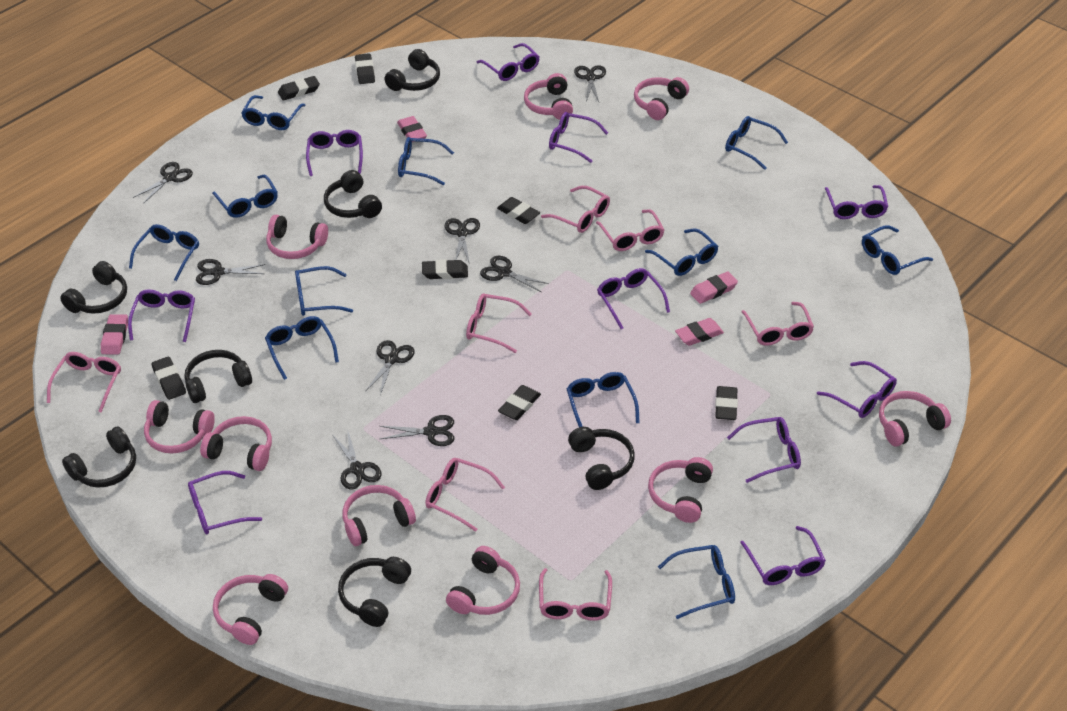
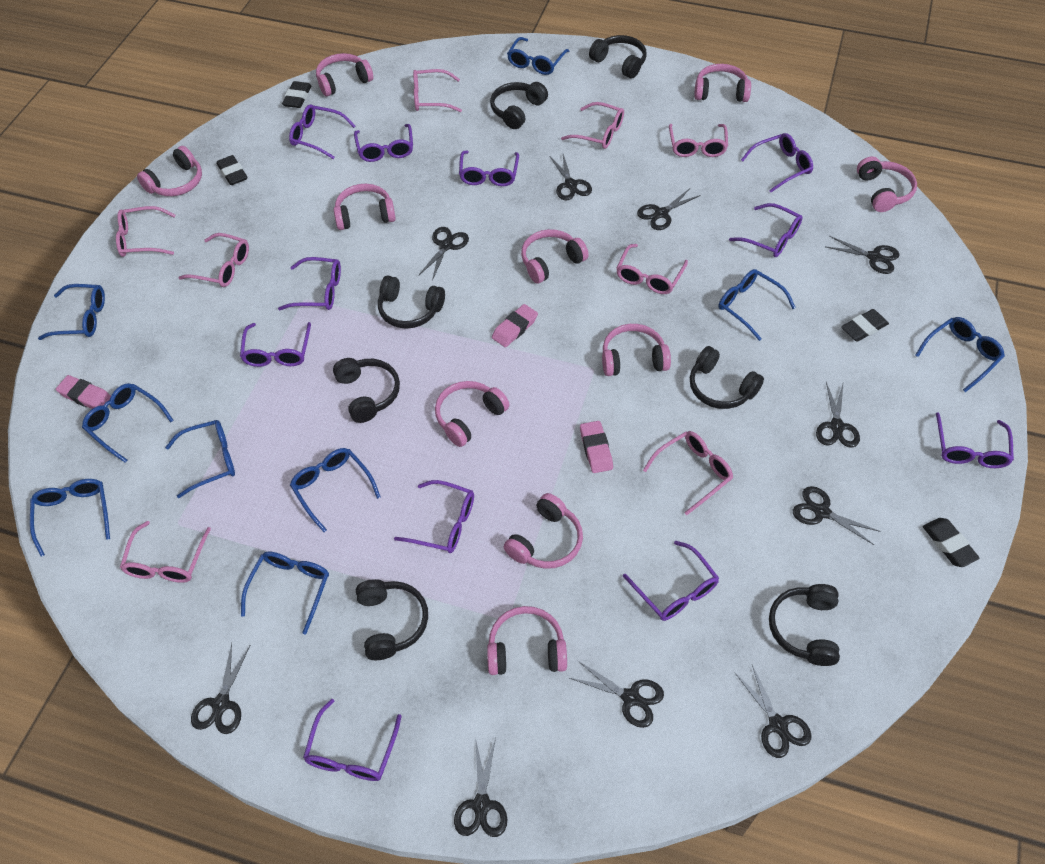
black eraser: [151,357,186,400] [278,76,320,100] [355,53,375,84] [422,259,468,279] [497,197,540,224] [498,385,541,420] [715,386,738,420] = 7 -> [217,155,247,185] [282,81,312,108] [841,309,889,342] [923,518,980,567] = 4
black scissors: [133,162,193,204] [196,259,265,285] [333,429,382,489] [365,340,415,395] [380,415,454,446] [445,218,480,264] [480,256,549,292] [574,65,606,102] = 8 -> [191,643,250,734] [418,227,469,281] [454,737,507,837] [549,154,592,200] [570,660,664,728] [637,188,701,230] [735,665,812,758] [793,486,881,545] [816,382,860,448] [826,236,899,274] = 10
blue glasses: [129,224,199,281] [212,175,278,218] [241,95,306,130] [265,316,339,380] [295,266,353,316] [398,137,454,185] [566,372,640,427] [645,228,718,276] [658,545,735,619] [725,116,788,170] [862,225,933,275] = 11 -> [30,479,110,557] [38,284,105,340] [82,383,174,463] [165,420,235,498] [241,551,329,634] [290,448,381,532] [507,37,569,75] [719,269,796,341] [915,317,1005,392] = 9
pink eraser: [101,314,128,355] [397,116,427,142] [675,318,724,346] [690,272,738,304] = 4 -> [56,375,111,409] [492,304,538,347] [580,421,613,473] = 3
pink glasses: [47,352,121,413] [425,458,505,532] [466,294,532,353] [539,568,612,621] [541,186,610,233] [596,209,664,251] [742,302,814,346] = 7 -> [116,206,175,257] [120,521,211,583] [178,233,249,287] [413,69,462,112] [561,102,624,149] [616,244,688,294] [643,431,733,515] [669,124,728,157] = 8
purple glasses: [128,289,195,342] [188,471,262,534] [306,130,363,176] [476,43,540,81] [549,112,608,163] [597,268,670,329] [727,417,801,483] [740,526,826,585] [817,361,897,418] [825,185,888,219] = 10 -> [240,322,311,367] [278,257,341,310] [289,104,355,159] [303,699,402,781] [354,124,413,162] [394,480,474,553] [459,150,519,186] [623,541,719,621] [729,203,803,257] [741,133,813,192] [936,412,1014,468] = 11

